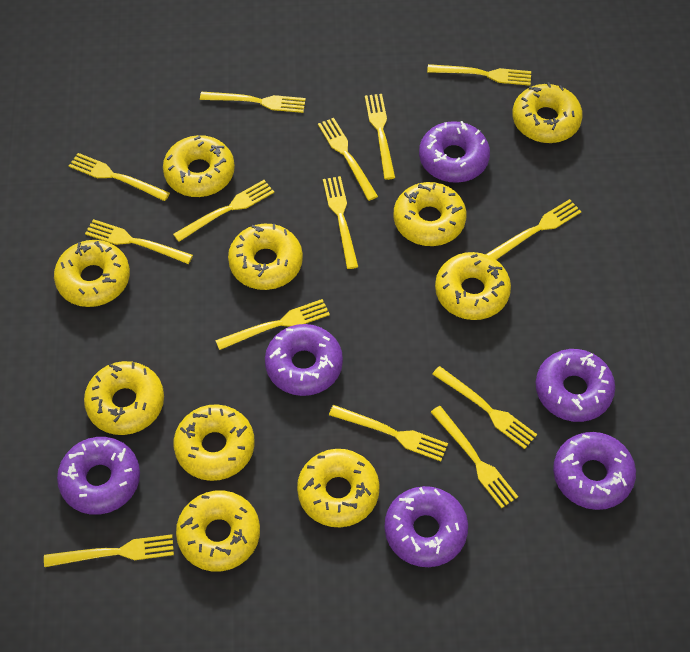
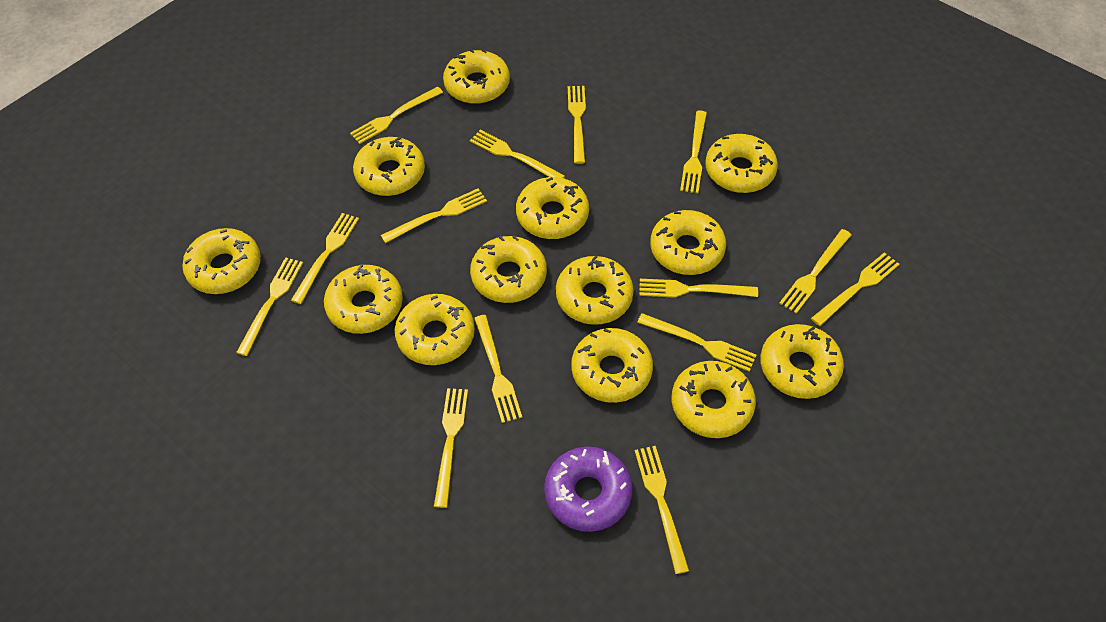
purple donut: [57,437,140,515] [265,324,343,396] [384,486,468,567] [419,121,490,183] [536,349,615,422] [553,432,636,510] = 6 -> [544,447,632,532] = 1
yellow donut: [54,240,130,307] [84,361,164,435] [163,135,235,197] [174,404,255,481] [176,491,260,572] [228,224,303,290] [297,449,380,527] [393,182,466,246] [435,252,511,320] [512,82,583,143] = 10 -> [182,228,261,294] [324,264,403,334] [353,137,425,196] [395,294,475,365] [443,49,510,104] [470,236,547,303] [516,177,589,239] [556,255,634,325] [571,328,653,403] [650,210,726,275] [672,361,756,438] [705,134,778,193] [760,324,844,399] = 13

